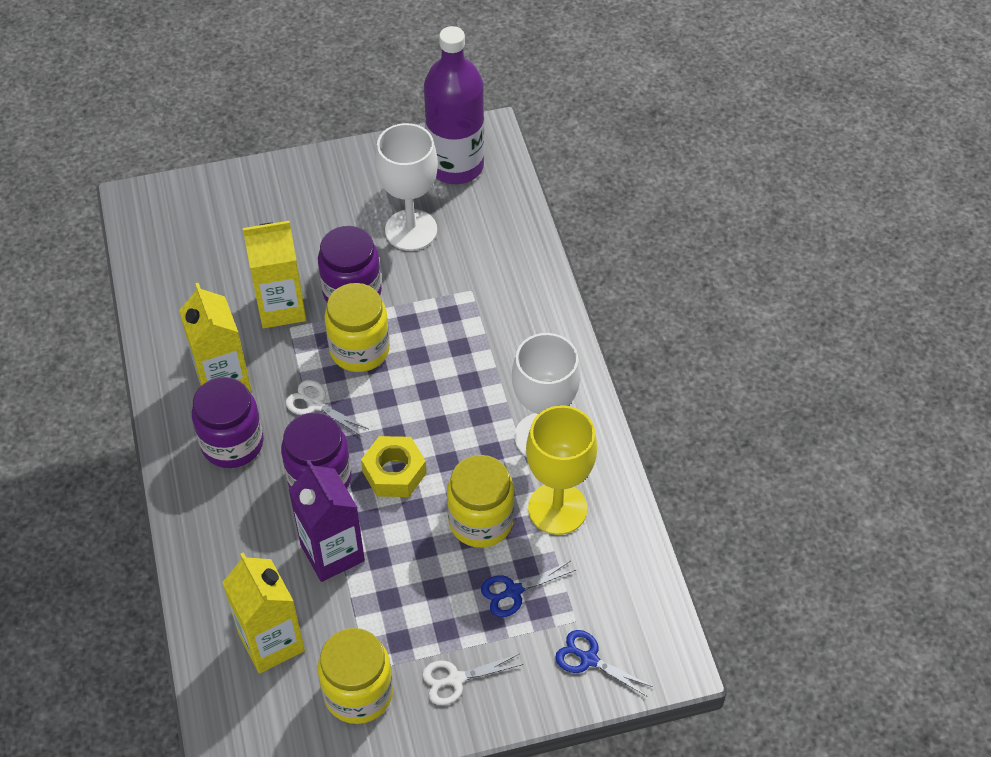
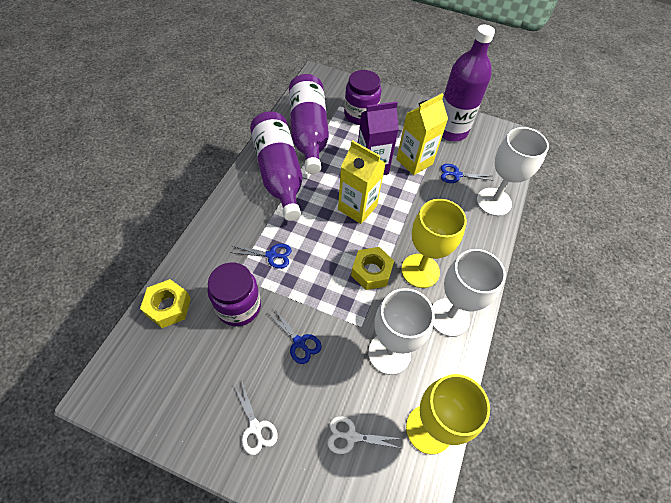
blue scissors: [481,561,576,617] [555,630,653,696] = 2 -> [230,244,292,269] [268,308,322,364] [441,164,494,183] = 3
purple bottle: [424,26,484,184] = 1 -> [250,111,302,221] [289,74,329,174] [442,25,495,141] = 3
purple jar: [192,377,264,468] [281,412,352,488] [318,226,382,302] = 3 -> [208,263,261,326] [344,70,381,125] = 2
white goblet: [375,123,438,251] [512,333,581,457] = 2 -> [368,288,435,375] [432,249,506,337] [477,127,549,216] = 3
yellow carton: [179,283,251,392] [222,552,305,674] [243,221,306,328] = 3 -> [338,140,386,224] [396,93,448,175] = 2
yellow goblet: [526,405,597,535] = 1 -> [401,199,467,288] [406,374,490,454] = 2
yellow jar: [318,628,393,724] [325,283,390,372] [447,455,515,548] = 3 -> none = 0
yellow nut: [361,436,427,497] = 1 -> [140,279,191,328] [351,247,394,290] = 2

